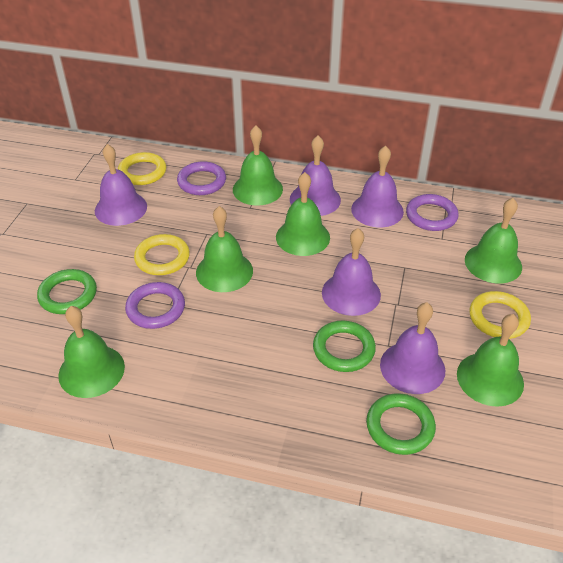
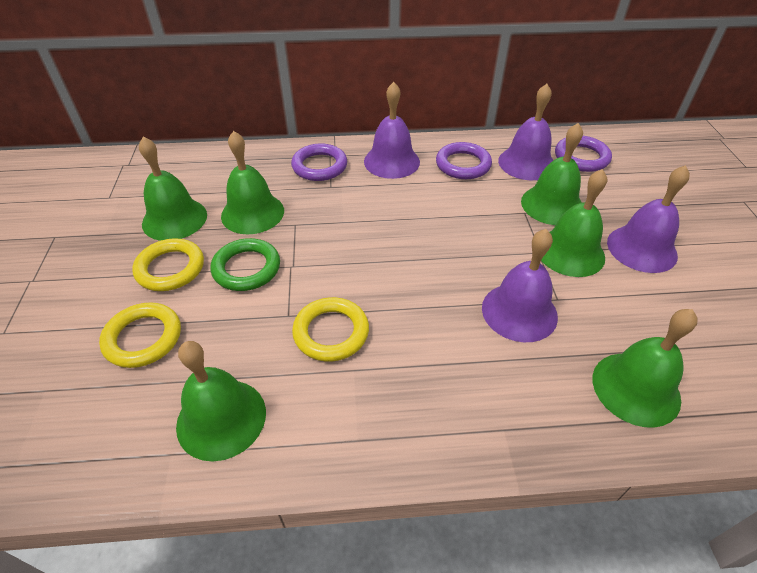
green ring: [37,269,97,314] [313,321,376,372] [366,393,436,455] = 3 -> [211,238,280,291] = 1
purple bell: [95,144,147,226] [290,136,341,216] [322,228,381,316] [351,146,404,227] [380,302,445,394] = 5 -> [364,82,420,179] [482,229,558,342] [498,84,553,180] [607,165,690,273] = 4

